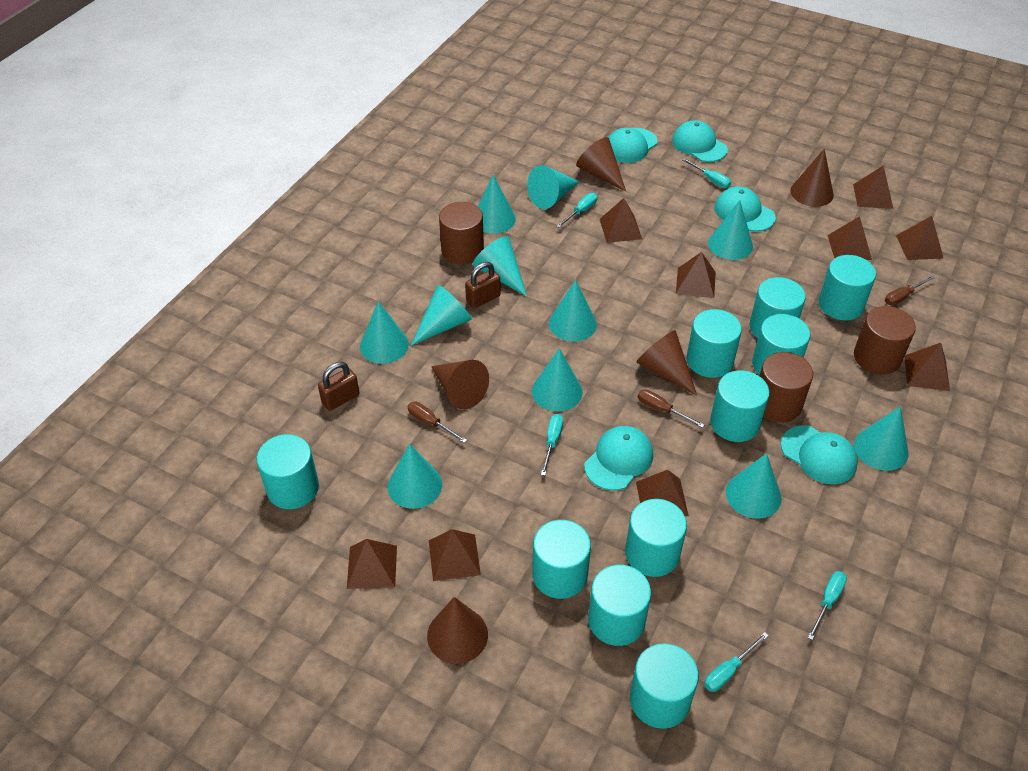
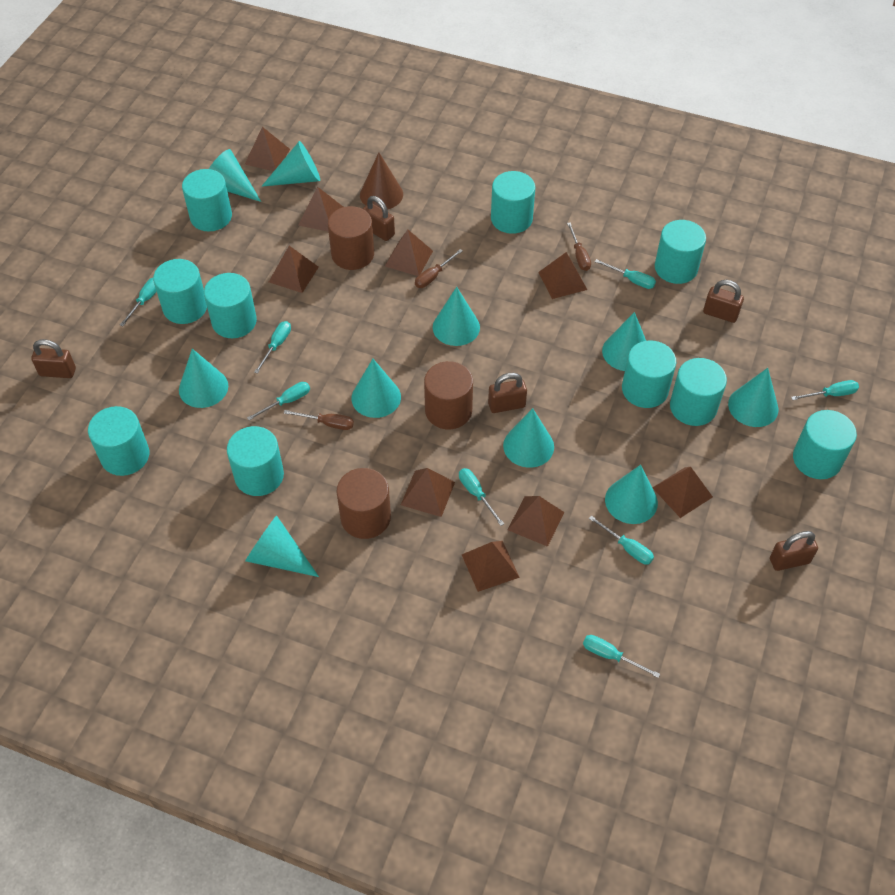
brown cone: [427,597,488,664] [431,360,489,410] [576,137,626,192] [636,330,697,396] [790,149,834,207] = 5 -> [360,153,403,210] = 1
brown padlock: [318,362,359,411] [465,262,501,308] = 2 -> [31,339,76,378] [363,196,395,241] [488,373,527,413] [703,280,744,323] [770,531,818,571] = 5
turquoise cap: [584,426,653,491] [608,128,657,163] [672,120,728,162] [714,186,776,232] [781,425,858,484] = 5 -> none = 0
turquoise cone: [360,301,409,364] [388,443,442,509] [411,285,472,346] [473,236,527,296] [478,175,516,234] [527,165,579,209] [532,348,583,412] [549,280,597,342] [708,200,753,260] [726,453,782,519] [854,406,909,471] = 11 -> [179,349,228,408] [209,149,261,202] [245,515,319,577] [262,141,320,187] [352,359,401,418] [433,287,480,346] [503,408,554,468] [602,312,646,371] [605,465,658,524] [728,368,779,427] = 10
turquoise screwdriver: [541,414,563,476] [557,193,597,228] [681,158,731,188] [704,632,769,692] [808,571,847,640] = 5 -> [120,278,157,326] [247,382,310,421] [254,321,291,374] [459,468,504,526] [583,635,660,678] [589,515,654,565] [595,259,656,289] [791,380,859,400] = 8

